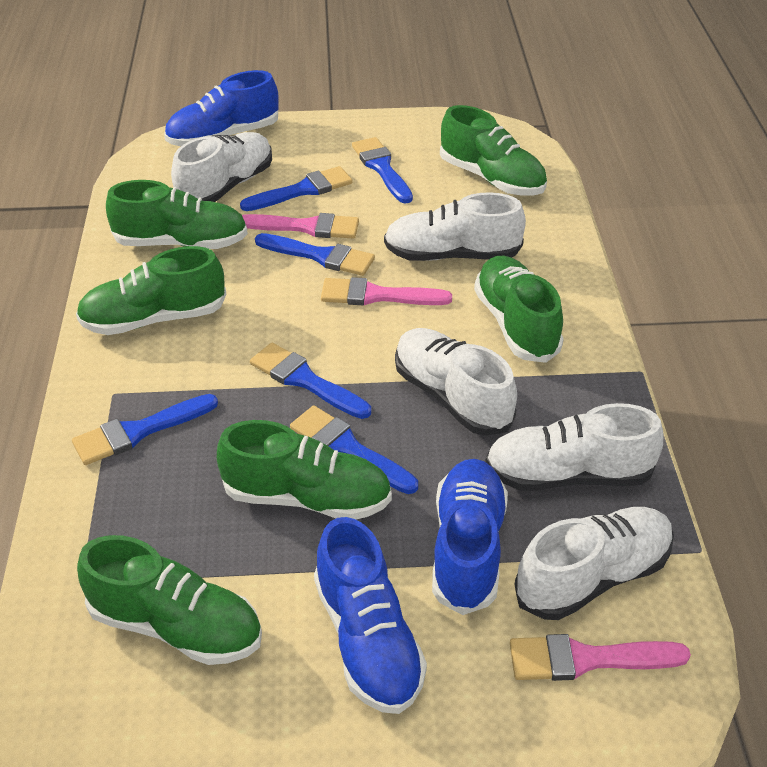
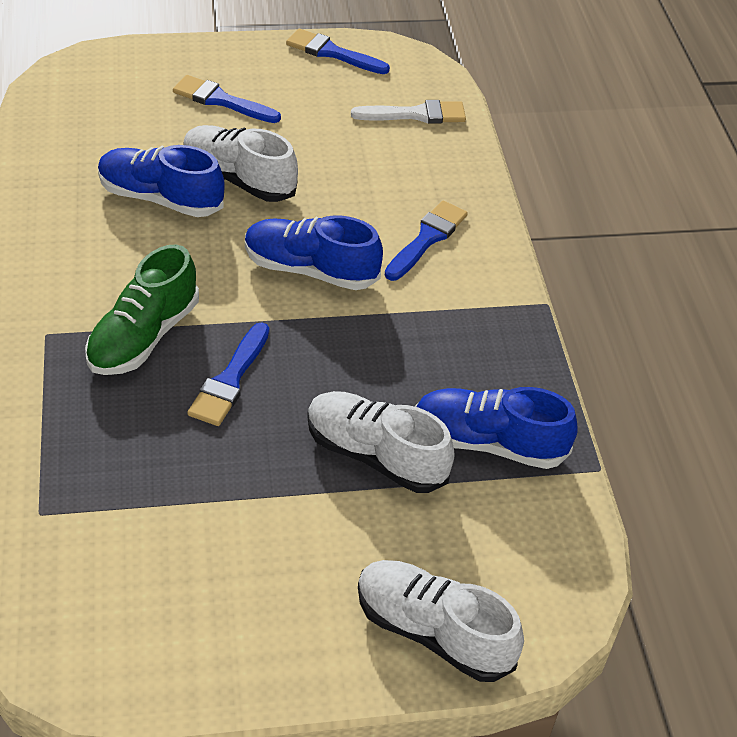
blue brush: [72,394,218,465] [240,166,353,211] [250,343,371,419] [255,233,375,276] [290,405,418,494] [352,137,413,203] = 6 -> [173,75,281,123] [187,322,269,426] [286,28,390,74] [385,200,468,281] = 4
green shoe: [76,246,226,335] [77,535,262,665] [106,180,248,249] [217,420,392,519] [440,105,547,195] [474,256,564,363] = 6 -> [85,245,199,375] = 1
pink brush: [242,213,359,239] [321,277,452,306] [510,634,691,681] = 3 -> none = 0
white brush: none = 0 -> [351,100,466,124] = 1
white shoe: [171,132,272,202] [384,192,526,261] [395,328,517,436] [485,403,663,491] [515,507,674,620] = 5 -> [183,125,298,202] [307,391,455,493] [358,560,524,682] = 3

